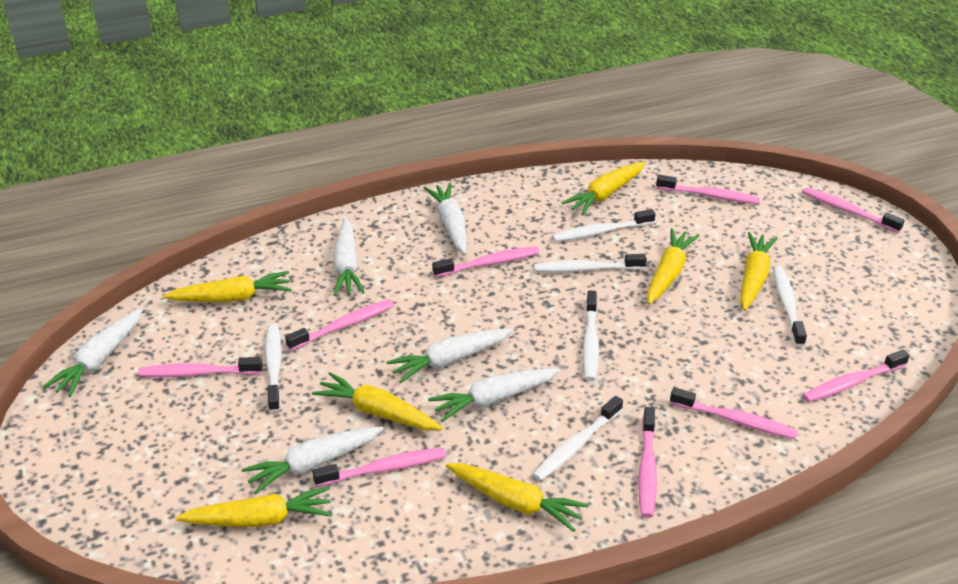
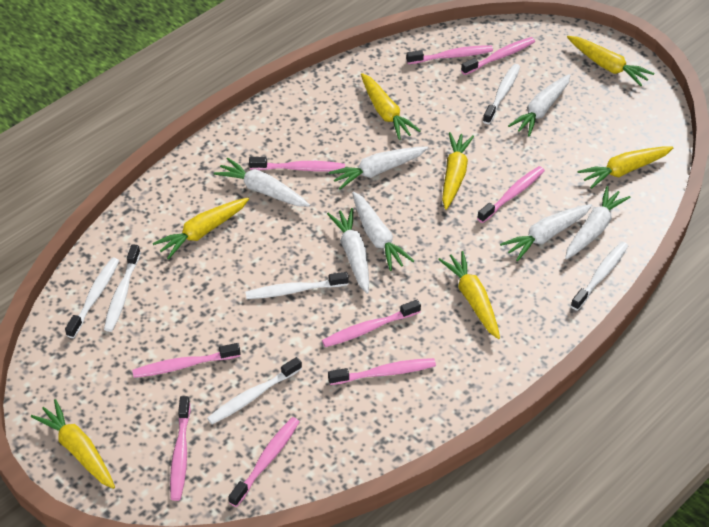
white carrot: [43,308,143,397] [242,426,384,494] [333,218,365,296] [387,329,513,383] [424,183,467,255] [428,368,561,422] = 6 -> [214,158,310,207] [327,208,369,294] [329,147,428,189] [352,191,414,271] [500,204,592,261] [508,74,571,137] [565,186,630,260] = 7

